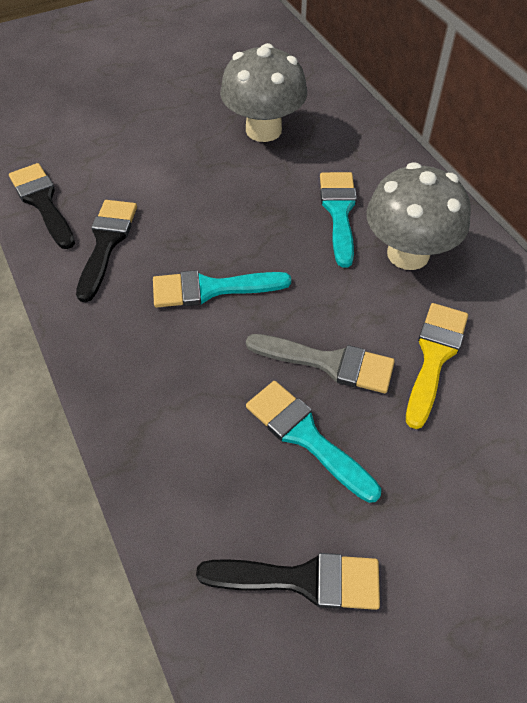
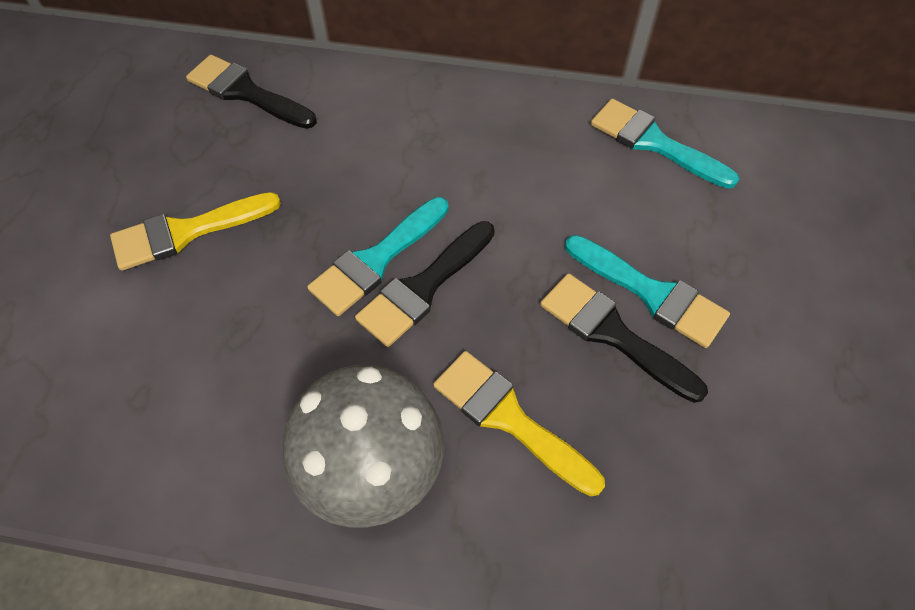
grey brush: [246,334,395,393] = 1 -> none = 0
grey mushroom: [220,43,307,142] [366,162,471,270] = 2 -> [283,365,444,528] = 1
yellow brush: [406,303,468,429] = 1 -> [110,192,281,271] [433,351,605,497] = 2

